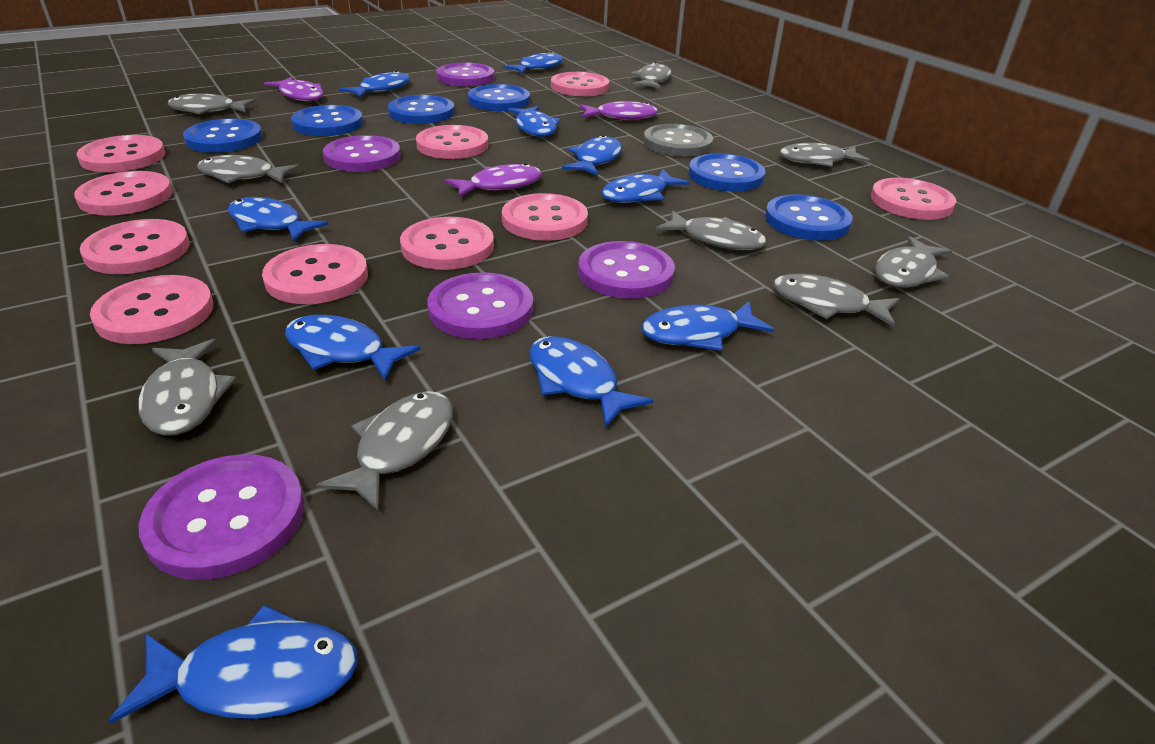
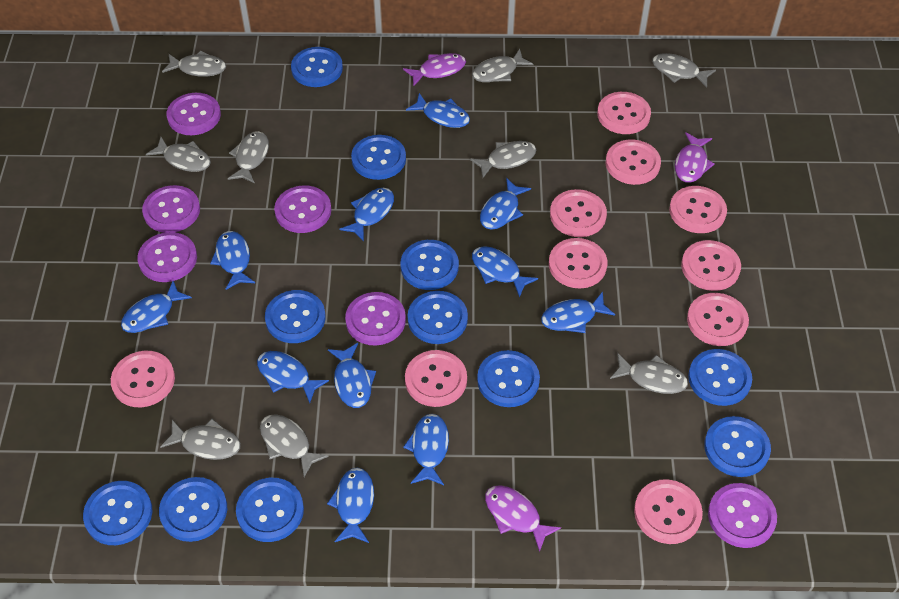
blue button: [183,118,263,153] [291,105,363,136] [388,95,454,124] [468,84,530,111] [689,153,765,192] [765,194,853,241] = 6 -> [83,481,153,545] [159,477,227,542] [236,478,304,542] [265,290,326,343] [291,47,343,87] [351,135,406,180] [400,240,459,290] [408,291,468,344] [477,350,540,407] [688,349,752,406] [704,416,771,477] = 11
blue fish: [109,605,358,724] [228,197,329,242] [285,315,421,381] [340,71,410,97] [503,51,563,74] [508,106,560,137] [529,336,653,428] [562,135,622,176] [601,169,690,203] [641,301,775,351] = 10 -> [121,281,192,333] [210,231,255,290] [257,351,329,403] [327,468,374,543] [328,343,376,408] [339,188,394,242] [403,414,449,485] [406,93,470,128] [472,246,538,298] [480,178,531,230] [541,291,615,333] = 11
grey button: [643,124,713,157] = 1 -> none = 0
purple button: [138,454,304,580] [323,135,401,172] [428,272,533,339] [436,63,494,86] [578,241,675,299] = 5 -> [137,232,197,282] [142,185,200,233] [166,93,221,135] [274,185,331,233] [345,292,406,346] [708,483,777,548] = 6

